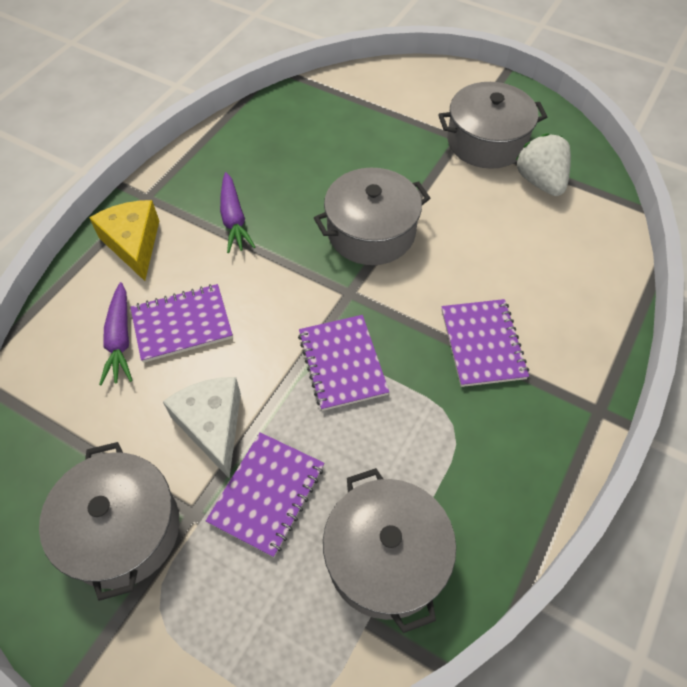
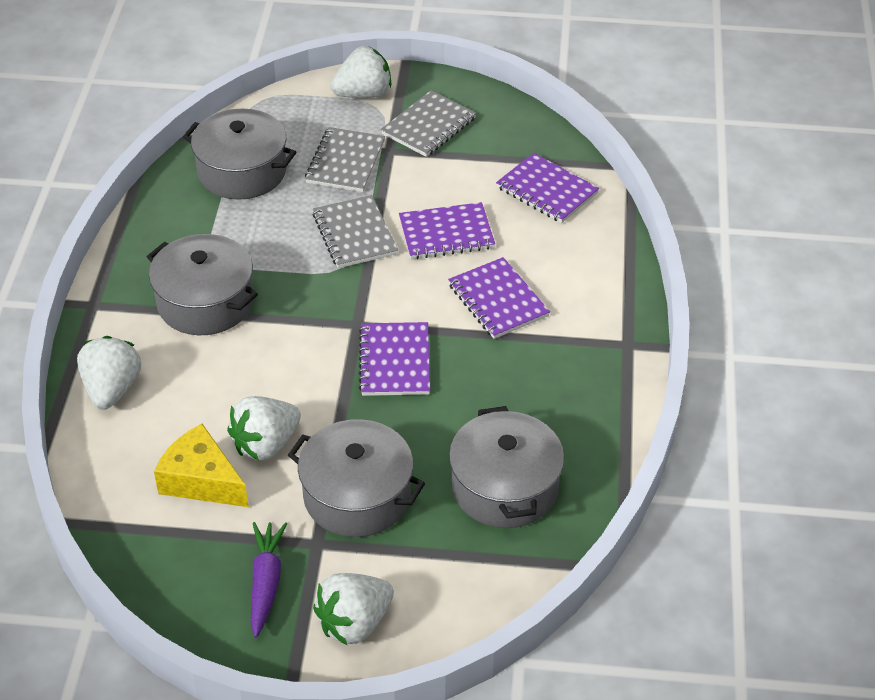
grey notebook: none = 0 -> [305,127,385,192] [313,195,398,268] [381,90,476,157] = 3
purple carrot: [99,282,133,386] [220,172,255,253] = 2 -> [250,522,287,638] = 1
white cheese: [163,377,241,478] = 1 -> none = 0
white strawberry: [515,133,571,196] = 1 -> [77,336,141,410] [227,396,301,461] [313,573,394,646] [331,46,391,98] = 4

